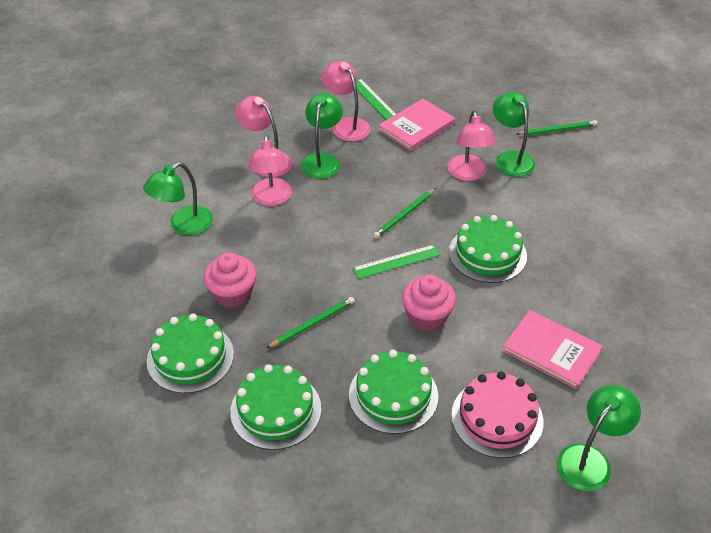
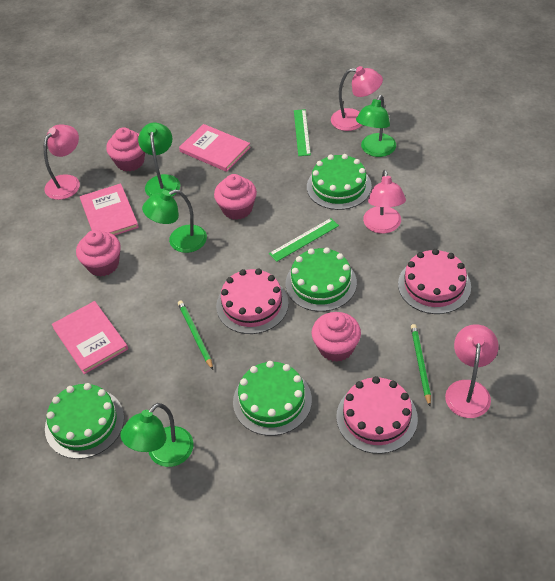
green pencil: [266,297,355,348] [373,188,436,238] [517,120,597,135] = 3 -> [178,300,213,370] [411,324,431,406] = 2
pink book: [379,98,455,151] [502,310,603,389] = 2 -> [52,301,128,374] [80,183,139,236] [179,124,251,172] = 3
pink cake: [451,371,543,458] = 1 -> [216,269,289,334] [336,376,418,454] [398,249,471,314] = 3
pink cupcake: [203,253,257,308] [402,275,456,331] = 2 -> [76,230,121,277] [106,127,145,172] [214,174,257,220] [311,312,361,362] = 4

